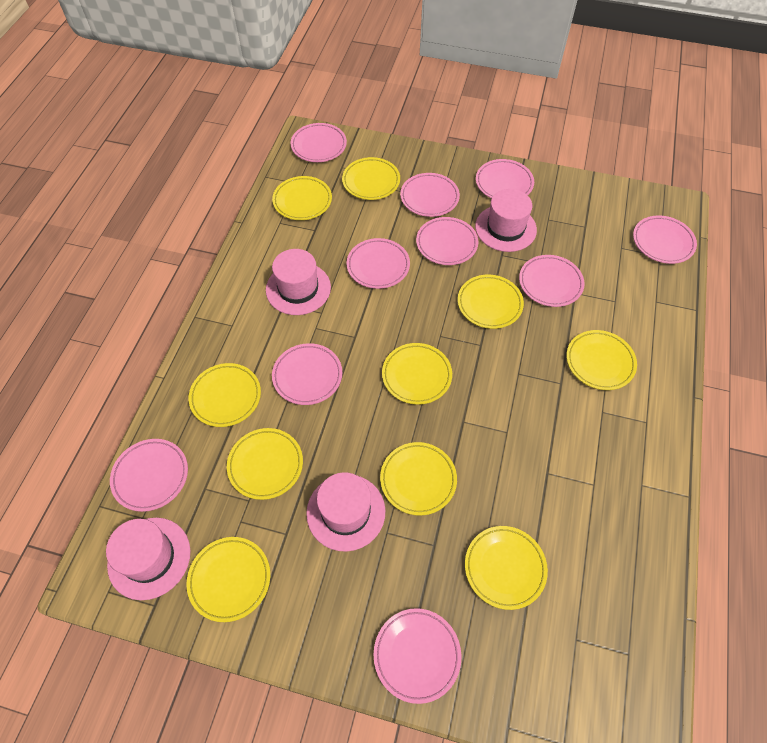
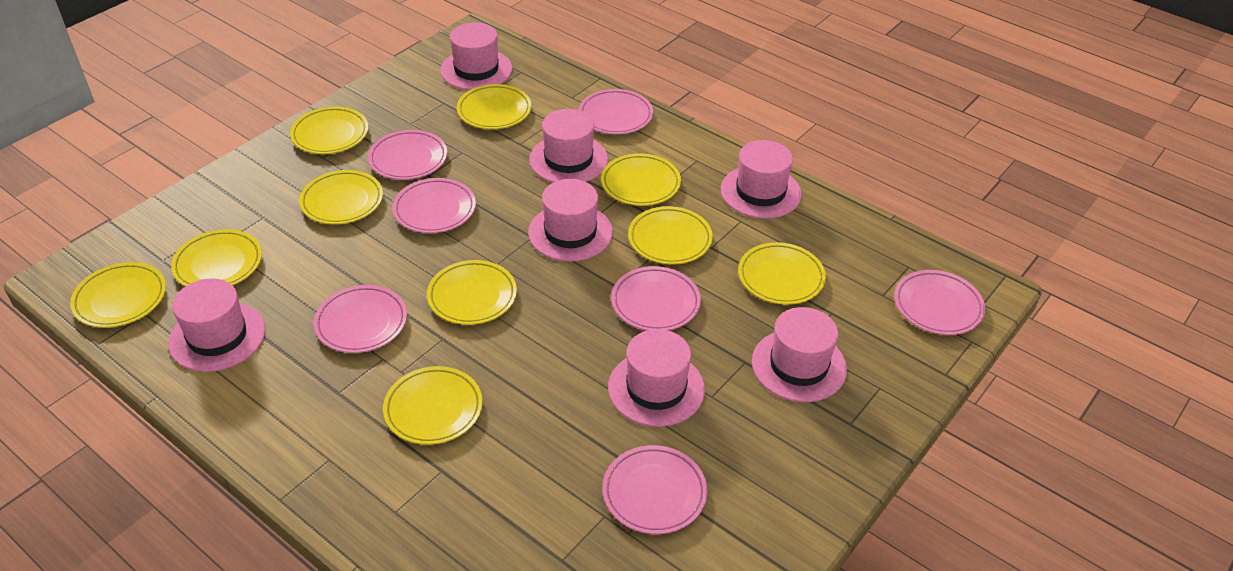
pink hat: [106,518,191,600] [266,249,331,315] [306,472,385,552] [475,189,537,252] = 4 -> [168,278,266,372] [440,22,512,90] [528,179,613,262] [529,109,608,183] [608,329,705,427] [721,140,802,219] [752,307,847,402] = 7
pink plate: [110,439,188,512] [272,343,342,405] [291,123,347,162] [347,238,410,289] [374,608,461,704] [400,173,460,217] [416,217,478,265] [476,159,534,198] [519,255,585,307] [633,216,697,264] = 10 -> [314,285,407,353] [368,130,447,180] [392,178,476,233] [579,89,653,134] [603,445,707,534] [611,266,701,331] [894,270,985,335] = 7

